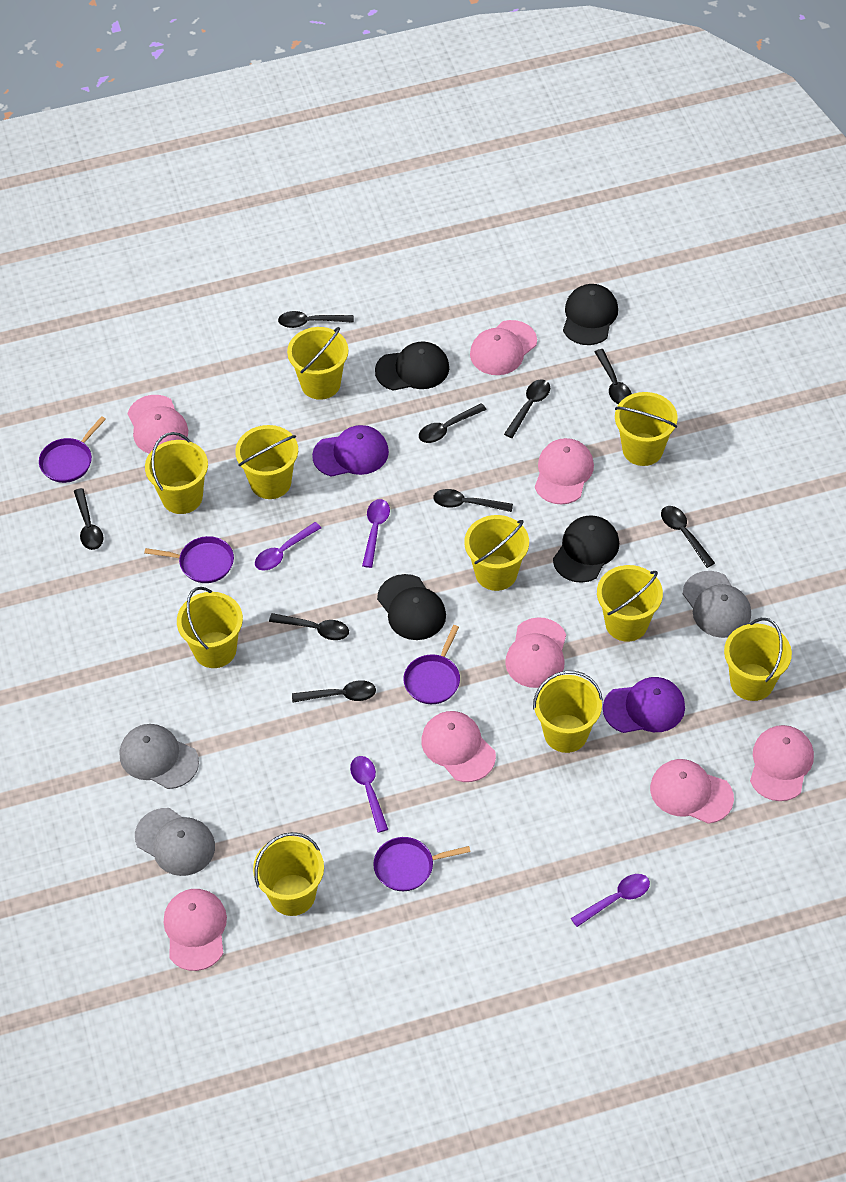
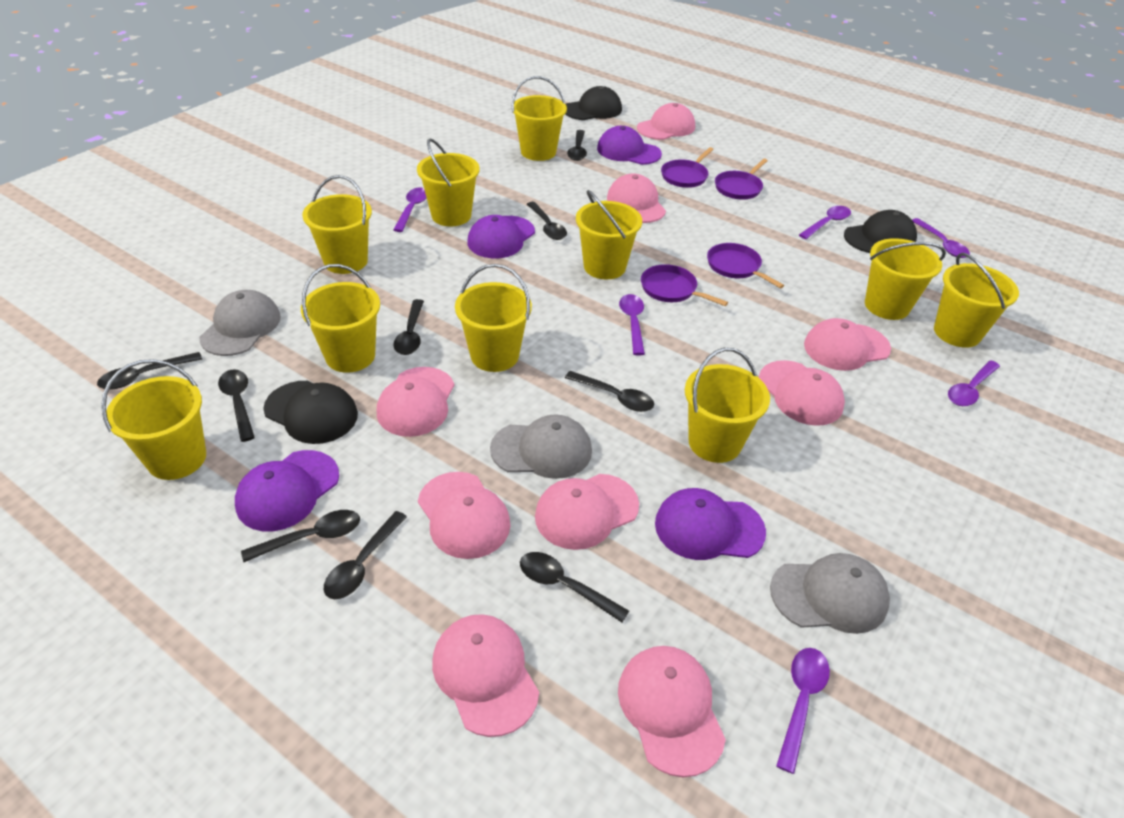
black cap: [375,342,449,391] [377,574,446,640] [553,515,619,583] [563,284,618,345] = 4 -> [263,381,358,444] [565,86,622,120] [844,210,917,253] = 3
pink cap: [127,395,188,454] [164,889,227,971] [421,711,496,782] [470,320,537,375] [505,617,566,688] [535,438,594,505] [650,759,734,824] [750,725,814,801] = 8 -> [377,367,454,437] [418,472,511,559] [432,614,539,737] [535,474,639,550] [607,174,666,223] [618,646,726,777] [637,103,695,140] [759,360,845,426] [804,318,891,371] = 9
purple cap: [312,425,389,477] [603,677,685,733] = 2 -> [235,450,339,531] [467,215,535,258] [597,126,662,165] [655,488,766,560] = 4
purple spoon: [255,522,321,571] [350,756,388,833] [362,499,390,568] [571,874,650,927] = 4 -> [393,187,427,232] [619,294,645,355] [776,648,830,774] [799,206,851,239] [912,218,970,258] [948,360,1000,406] = 6

